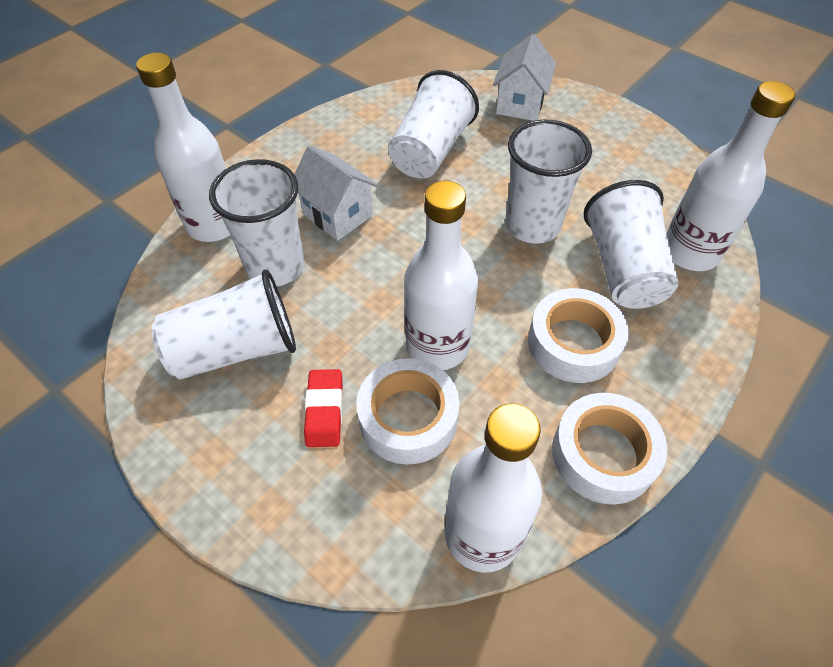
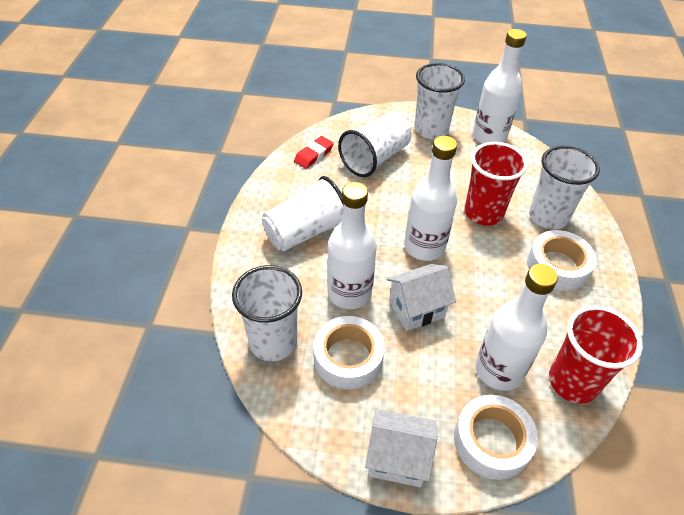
red cup: none = 0 -> [464,142,528,226] [549,306,643,404] = 2

